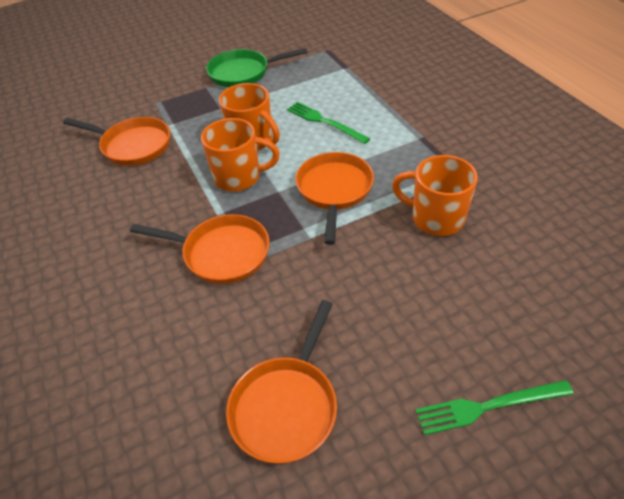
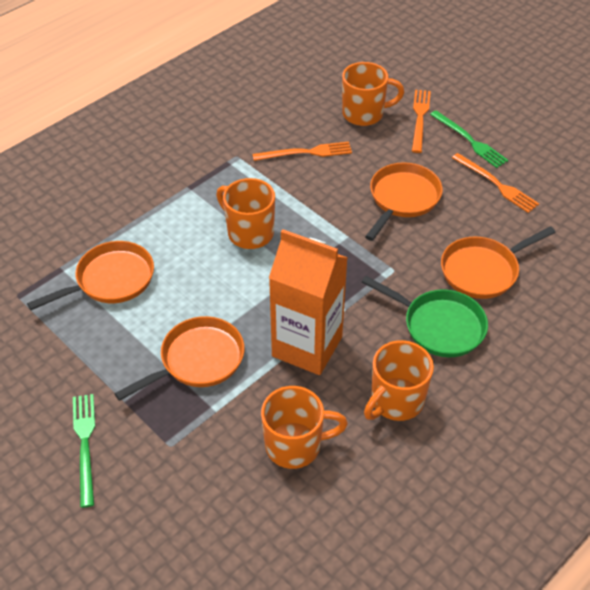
orange carton: none = 0 -> [269,229,348,375] = 1
orange fork: none = 0 -> [252,141,352,161] [412,90,431,153] [452,153,539,213] = 3
orange mug: [201,118,280,192] [219,83,280,151] [392,155,478,236] = 3 -> [216,178,275,249] [261,386,348,469] [342,62,404,126] [364,340,434,421] = 4

